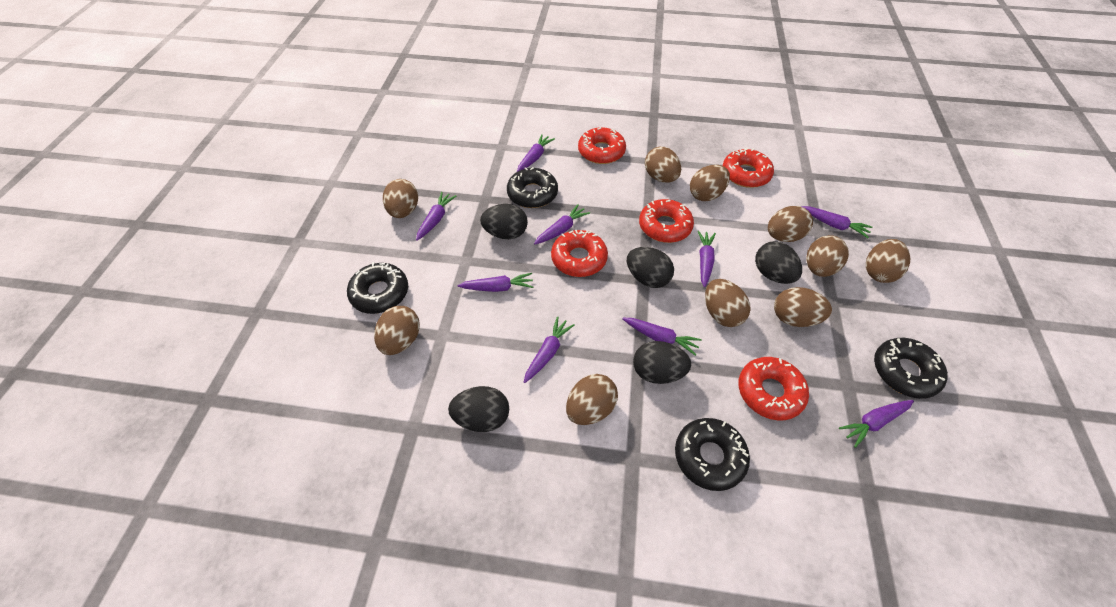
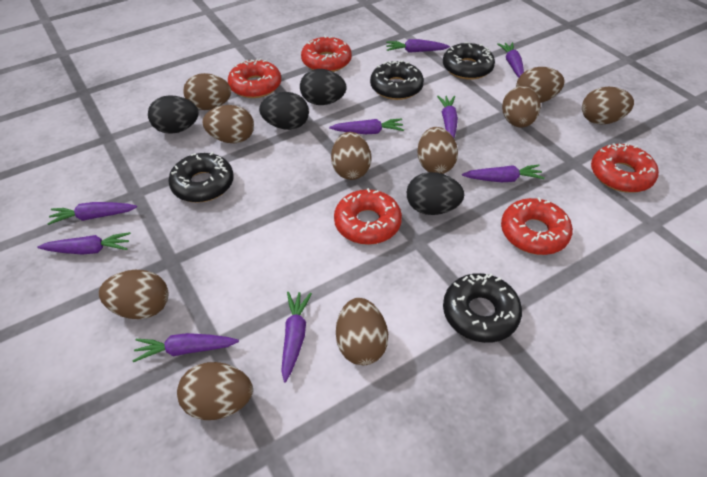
black egg: [448,386,509,432] [480,204,528,239] [627,247,674,288] [633,341,691,384] [755,241,802,284] = 5 -> [148,95,199,134] [259,92,309,130] [300,69,346,105] [407,172,464,215] = 4

